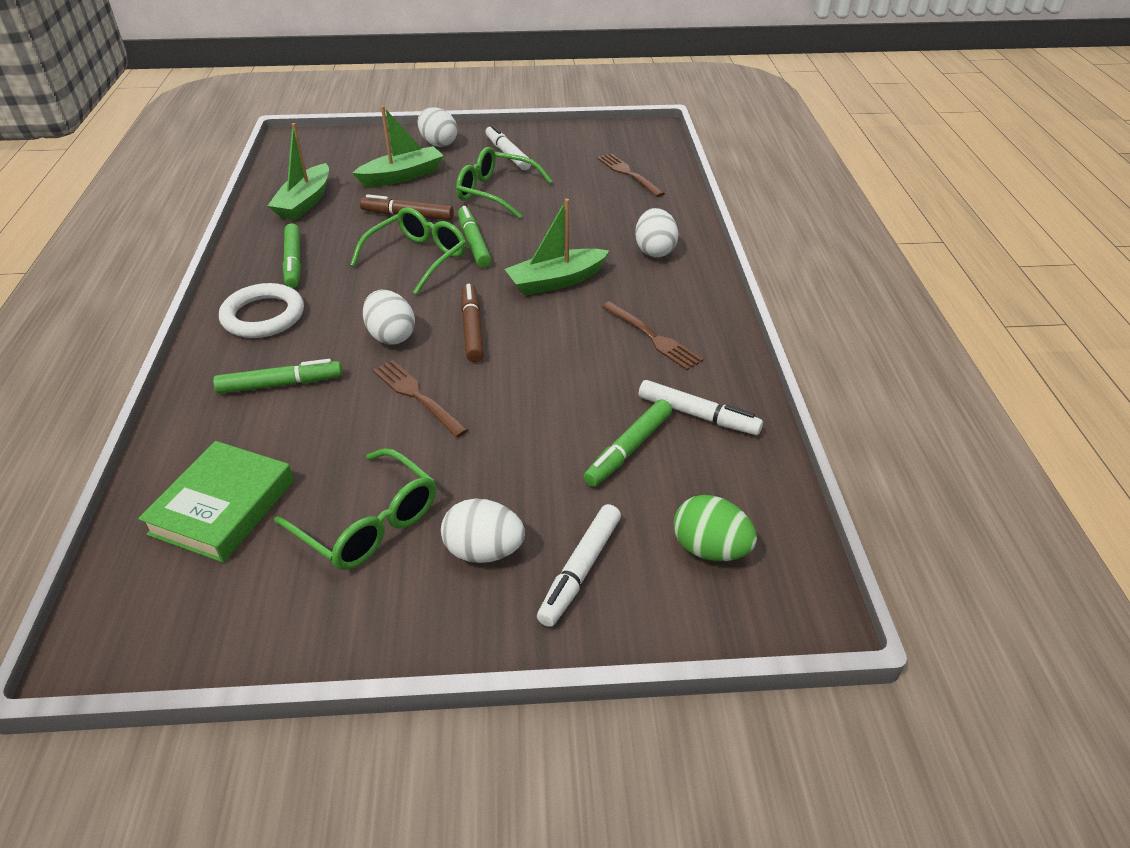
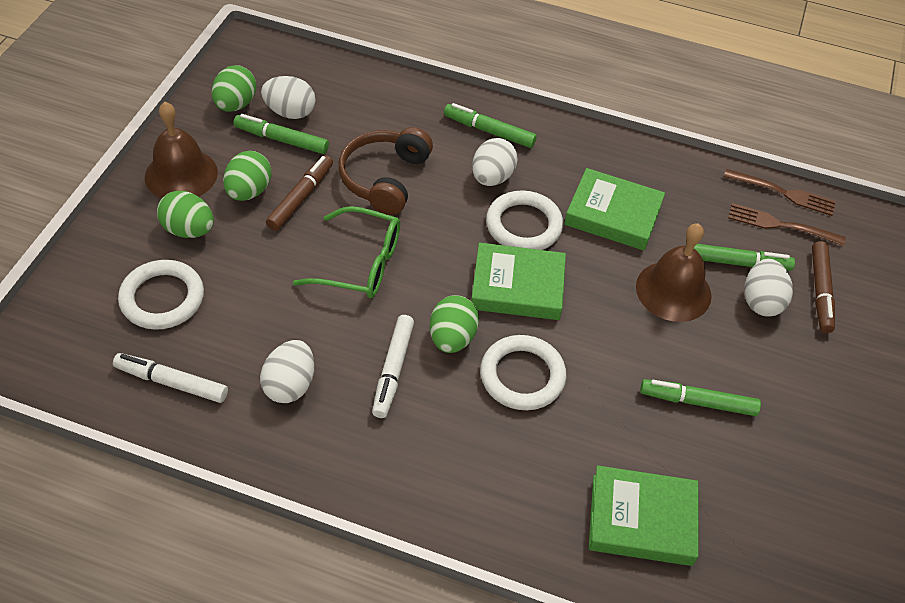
brown bell: none = 0 -> [145,102,218,198] [636,223,712,322] = 2
brown fork: [373,360,468,437] [597,153,665,197] [601,301,703,370] = 3 -> [724,169,836,216] [728,203,846,246] = 2
brown headphones: none = 0 -> [338,127,433,215] = 1
green boat: [268,123,329,220] [353,106,444,187] [505,199,609,296] = 3 -> none = 0
green book: [138,441,294,563] = 1 -> [471,243,566,320] [564,168,665,251] [588,465,699,566] = 3
green egg: [674,495,757,561] = 1 -> [157,191,214,238] [212,65,256,112] [223,151,271,201] [430,295,479,353] = 4
green glasses: [274,448,436,570] [350,207,466,294] [456,147,553,219] = 3 -> [293,206,400,298] = 1
white marker: [485,125,531,170] [537,504,621,627] [639,380,763,435] = 3 -> [113,353,228,403] [372,315,414,418] = 2
white ring: [219,283,304,338] = 1 -> [118,260,204,330] [480,335,566,410] [486,190,563,250] = 3

